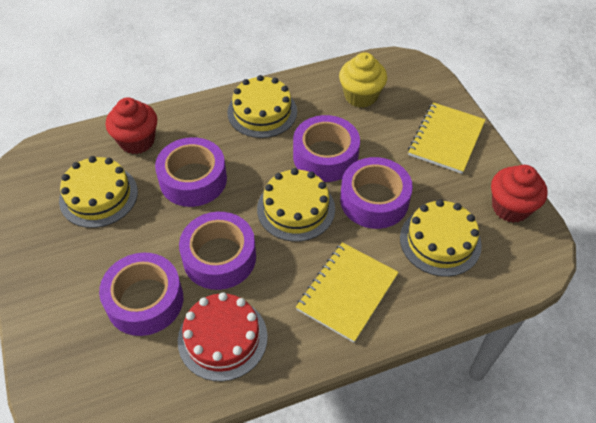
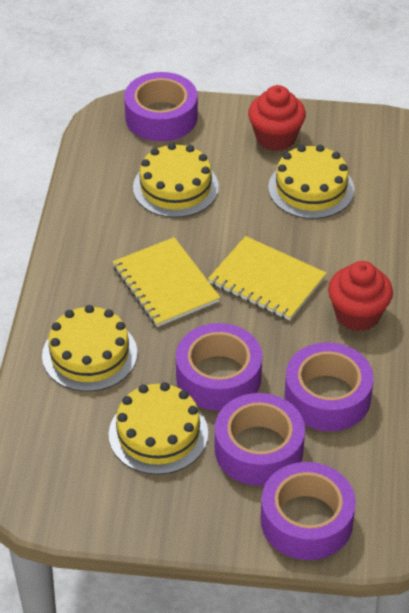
red cake: [178,292,268,381] = 1 -> none = 0
yellow cupcake: [339,52,387,108] = 1 -> none = 0

